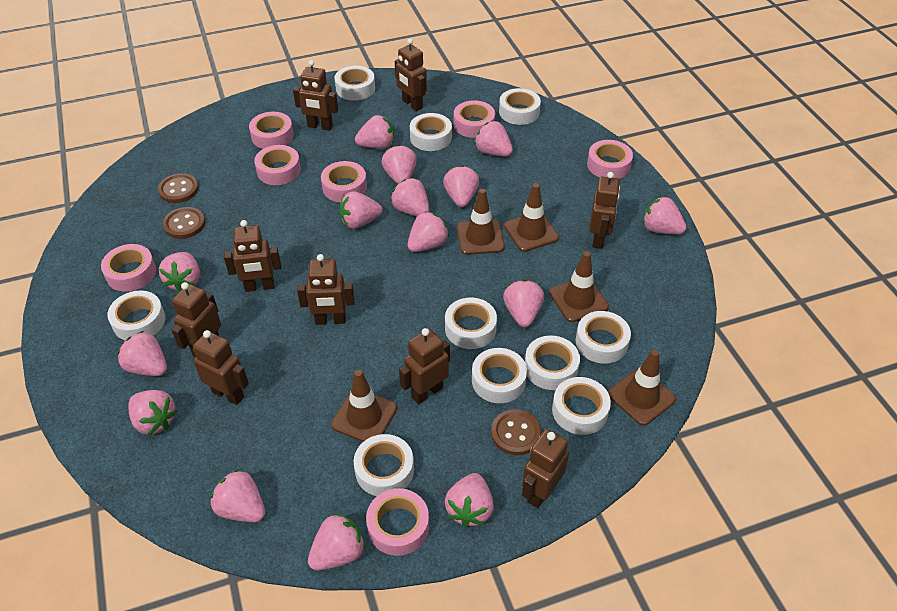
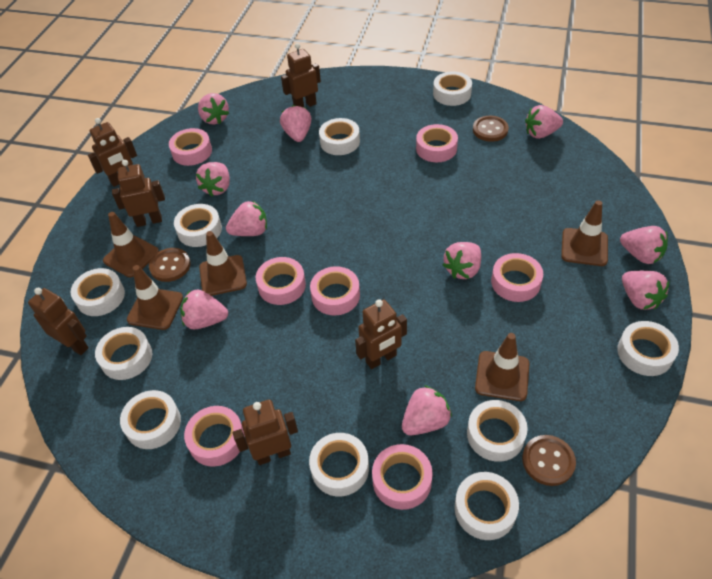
brown robot: [172,282,221,357] [193,330,249,405] [224,220,281,292] [293,60,338,131] [297,254,355,325] [395,39,427,111] [399,328,450,404] [522,429,569,508] [589,172,620,249] = 9 -> [28,288,89,355] [88,118,137,187] [112,160,165,227] [233,400,298,465] [281,43,321,107] [355,300,407,369] = 6
pink strawberry: [117,331,167,376] [128,390,177,435] [159,252,200,292] [210,469,265,522] [308,513,366,570] [339,191,383,229] [355,115,394,149] [381,145,417,184] [391,178,429,216] [408,211,449,252] [443,165,479,207] [445,473,494,528] [474,121,513,156] [503,280,544,327] [643,196,687,234] = 15 -> [180,290,228,329] [196,162,230,196] [198,93,229,124] [226,200,267,236] [280,105,312,142] [402,385,452,435] [443,242,481,279] [525,105,563,139] [620,226,668,264] [622,271,669,310] = 10

